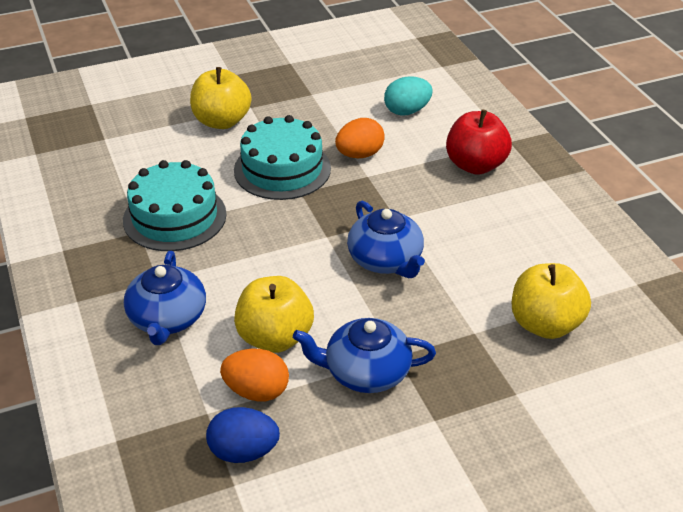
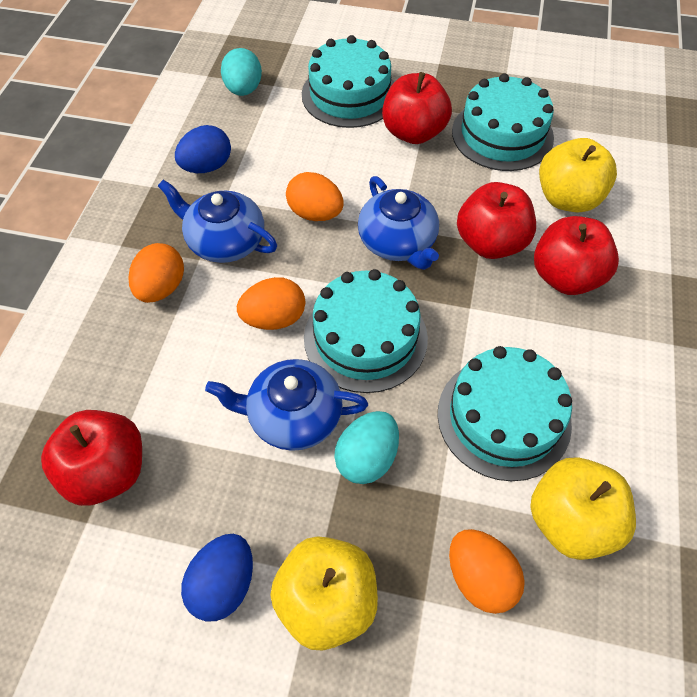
blue egg: [206,407,280,463] = 1 -> [175,125,231,173] [181,534,253,622] = 2
orange egg: [220,349,289,401] [335,118,385,158] = 2 -> [128,243,184,303] [237,277,305,330] [286,172,344,221] [449,529,525,614] = 4
red apple: [446,109,512,175] = 1 -> [41,410,142,506] [382,72,452,144] [457,182,536,259] [534,216,619,295] = 4
turquoise cake: [123,160,227,251] [234,115,331,200] = 2 -> [302,35,394,128] [304,269,428,393] [438,346,572,481] [452,73,554,171] = 4
turquoise egg: [384,76,433,116] = 1 -> [221,48,262,96] [334,411,399,484] = 2

